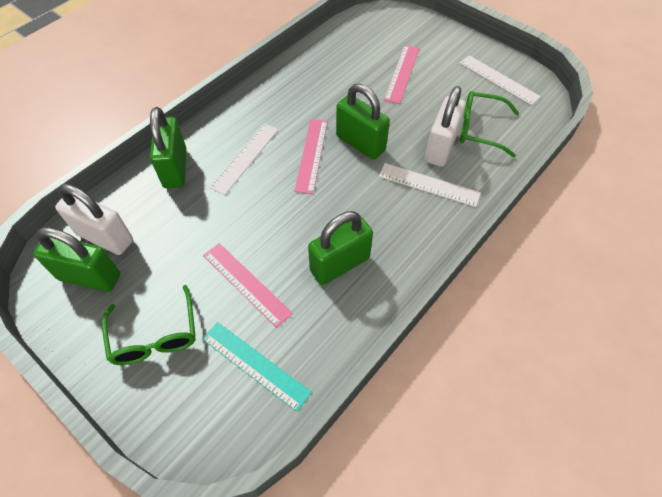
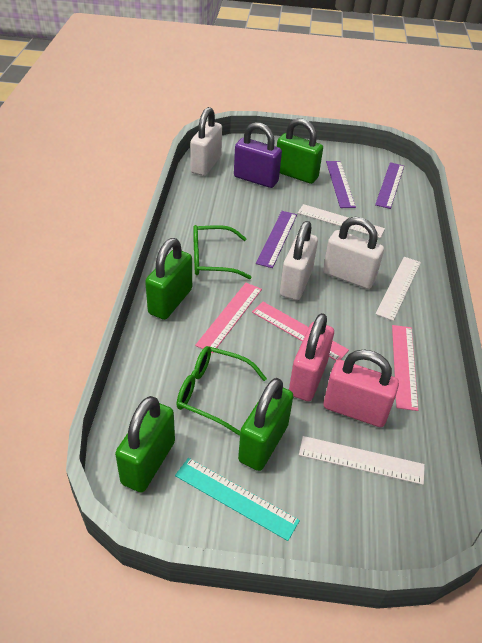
pink padlock: none = 0 -> [289,313,334,401] [324,350,399,427] = 2
purple padlock: none = 0 -> [234,122,282,188] = 1
purple ruler: none = 0 -> [256,211,297,268] [326,161,356,208] [375,162,404,209] = 3
white padlock: [55,184,133,255] [425,86,466,167] = 2 -> [190,107,222,176] [280,221,318,300] [323,217,384,289] = 3

